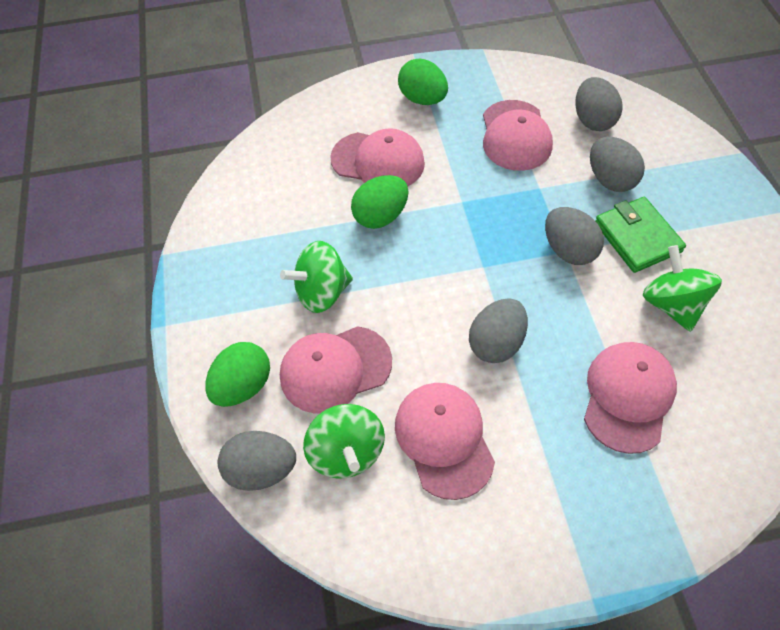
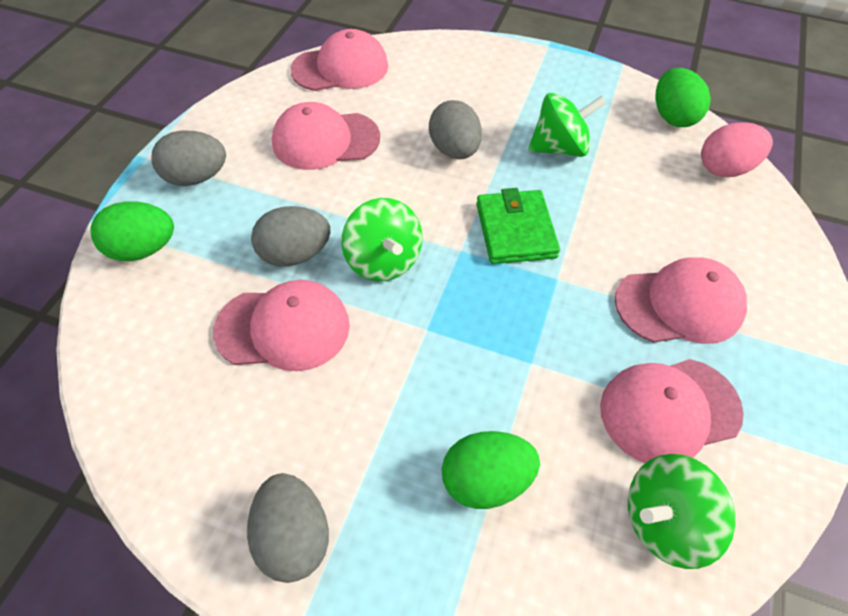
grey egg: [218,431,296,491] [469,298,528,363] [545,207,604,265] [575,77,623,131] [590,137,645,192] = 5 -> [151,131,226,186] [247,473,329,583] [251,206,331,267] [429,100,482,159] = 4
pink egg: none = 0 -> [701,122,773,177] = 1

